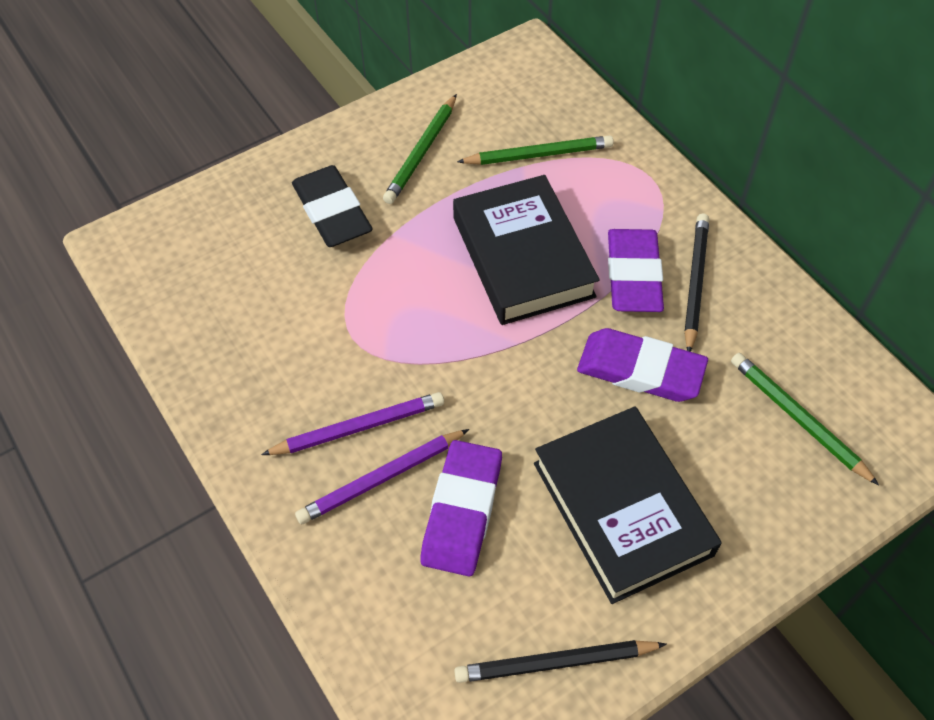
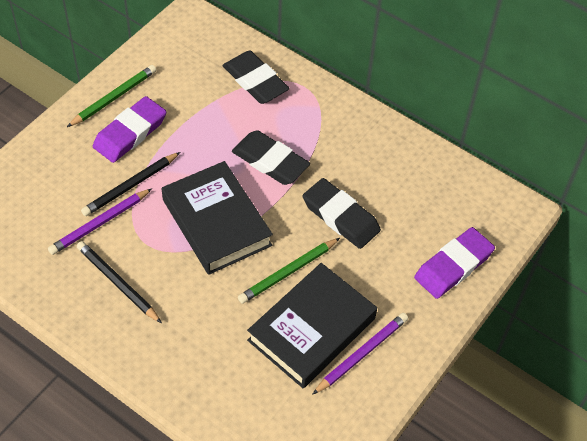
black eraser: [292,165,373,247] = 1 -> [223,51,289,104] [232,130,310,185] [302,178,381,249] = 3
green pencil: [383,94,457,204] [457,135,614,165] [731,353,879,485] = 3 -> [67,65,156,127] [238,238,340,304] = 2
purple eraser: [420,440,502,576] [577,328,708,402] [608,229,664,312] = 3 -> [93,96,166,163] [414,227,495,299] = 2

